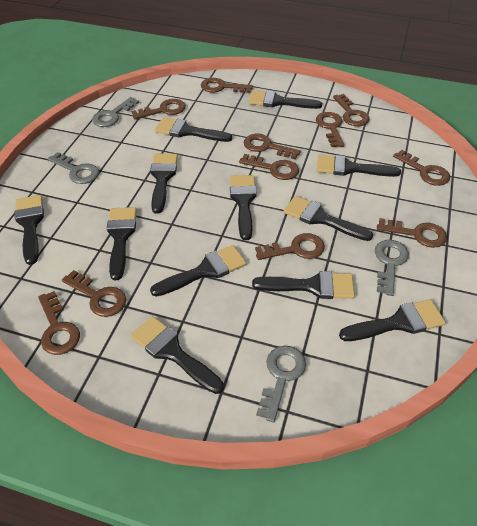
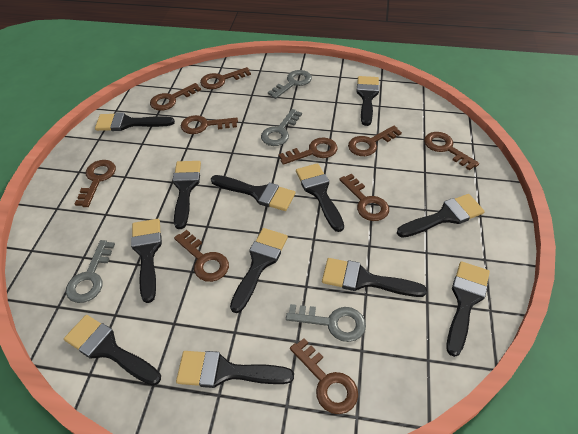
brown key: [38,291,80,355] [62,270,126,317] [132,99,186,120] [201,78,253,93] [239,154,299,180] [244,134,301,159] [255,233,325,260] [316,112,344,147] [333,94,369,126] [377,218,447,248] [393,150,450,186] = 11 -> [75,160,116,207] [150,83,201,111] [174,230,229,282] [181,115,238,134] [200,67,251,89] [279,137,337,165] [290,338,358,414] [340,174,389,221] [348,126,402,156] [424,132,479,170] = 10

